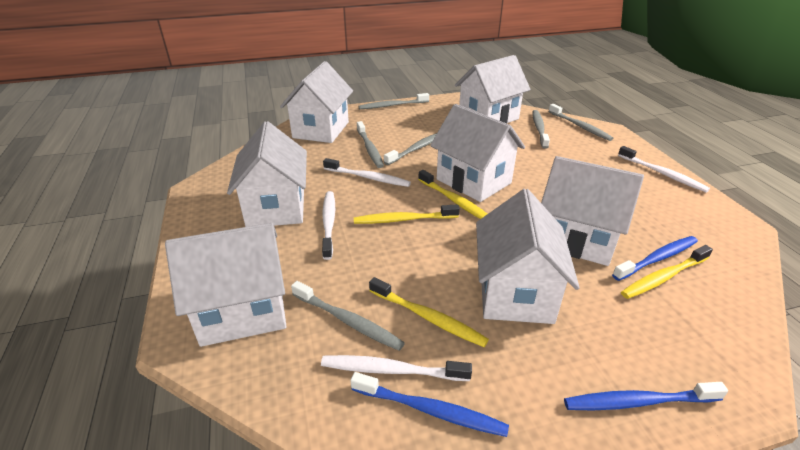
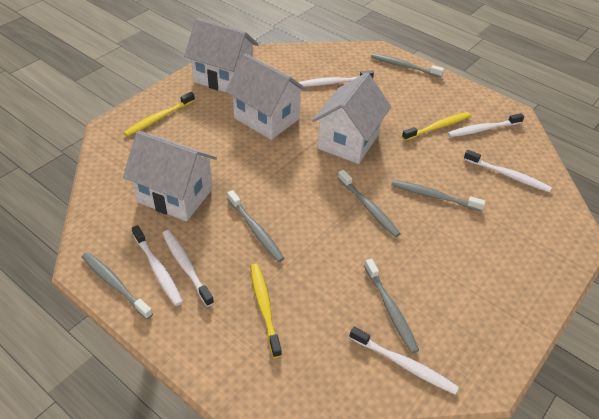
blue toothbrush: [350,372,509,437] [564,382,728,410] [612,236,698,281] = 3 -> none = 0
white house: [165,223,287,347] [227,121,307,227] [280,61,353,143] [430,104,525,202] [455,55,531,123] [476,189,580,324] [541,156,644,266] = 7 -> [123,131,217,221] [184,18,259,92] [225,53,308,140] [312,72,391,164] = 4
white toothbrush: [321,355,472,381] [322,191,335,260] [323,158,411,187] [618,146,710,193] = 4 -> [132,225,183,306] [162,230,214,307] [299,70,374,87] [349,327,459,394] [447,113,524,137] [464,150,552,192] = 6
yellow toothbrush: [354,204,460,224] [369,277,489,347] [418,170,487,219] [621,245,713,299] = 4 -> [124,92,195,136] [250,264,282,358] [402,112,471,141] = 3

